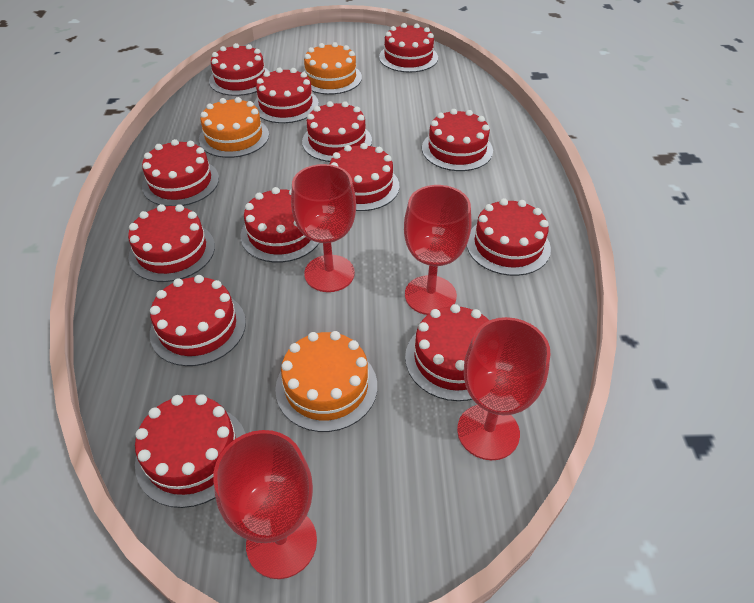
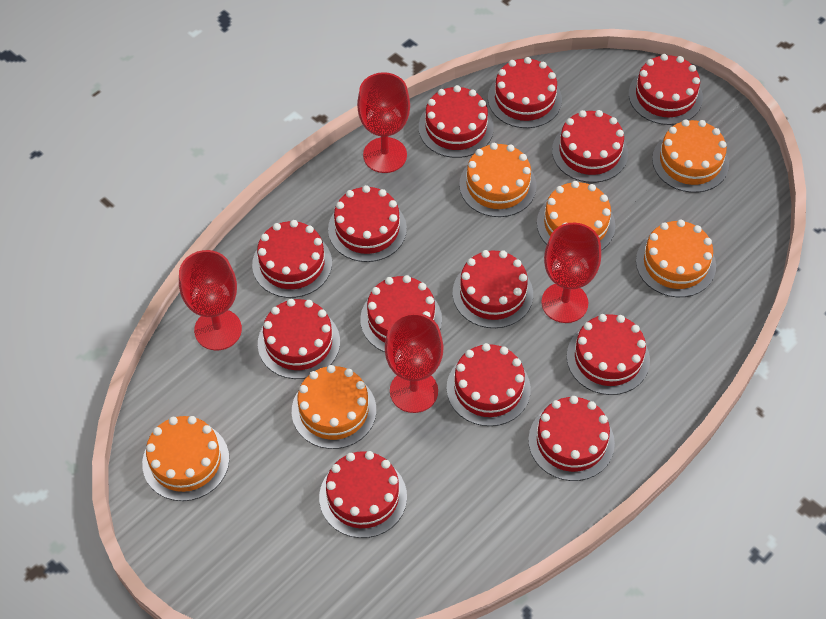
orange cake: [199,97,269,158] [275,331,377,432] [303,42,362,95] = 3 -> [142,416,229,501] [292,365,376,449] [459,143,537,217] [537,181,615,251] [636,220,716,297] [652,119,729,193] = 6

